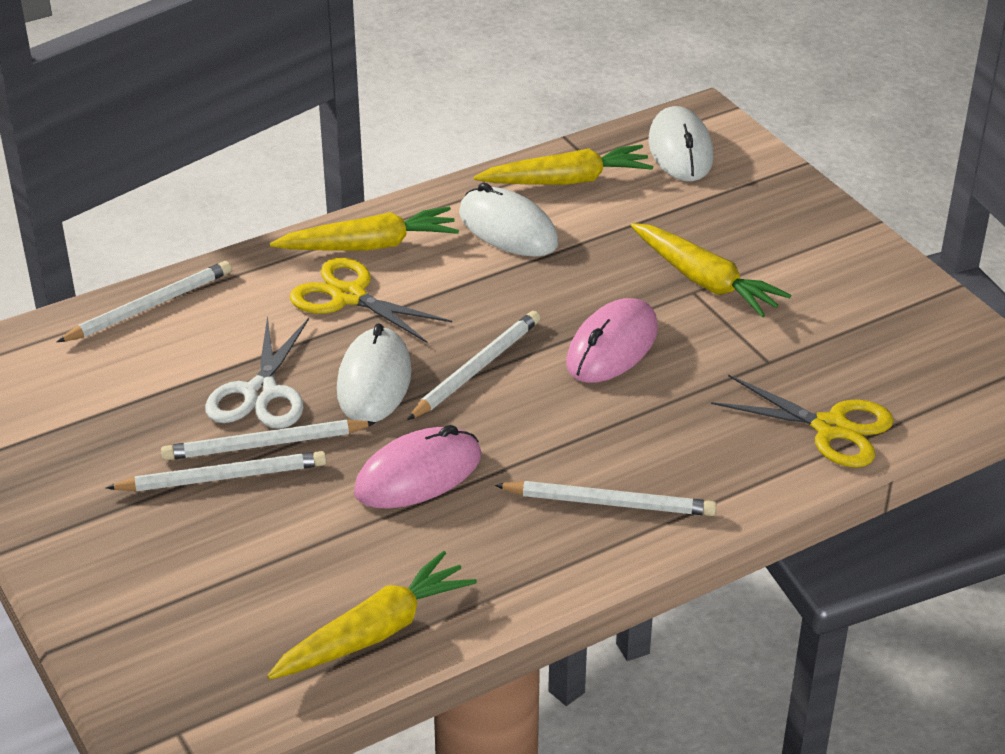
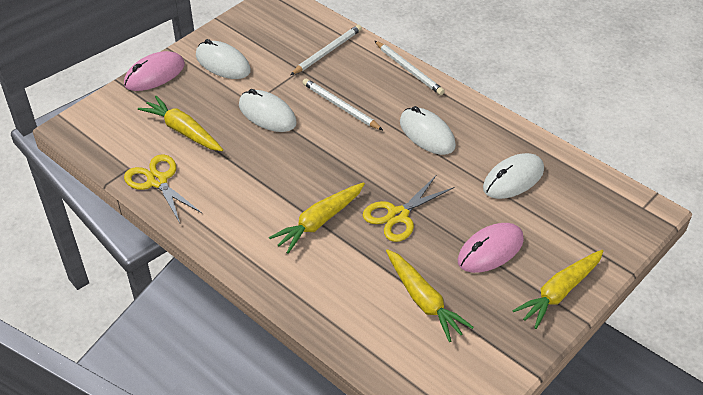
white mouse: [337,323,412,422] [459,183,559,257] [648,106,713,181] = 3 -> [196,39,251,79] [239,89,297,132] [400,106,456,155] [483,153,544,199] = 4
white pencil: [57,261,232,342] [106,451,327,491] [161,420,376,460] [407,311,540,420] [494,481,717,516] = 5 -> [291,25,362,75] [302,78,383,130] [375,41,445,95] = 3
white scissors: [205,315,309,429] = 1 -> none = 0

